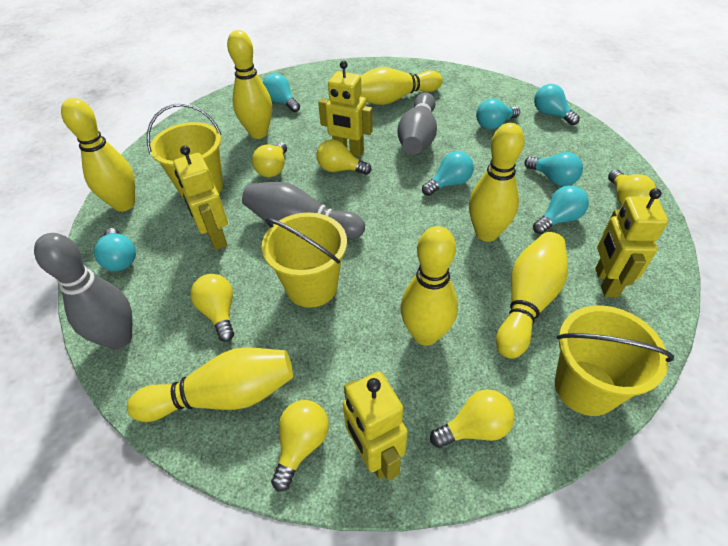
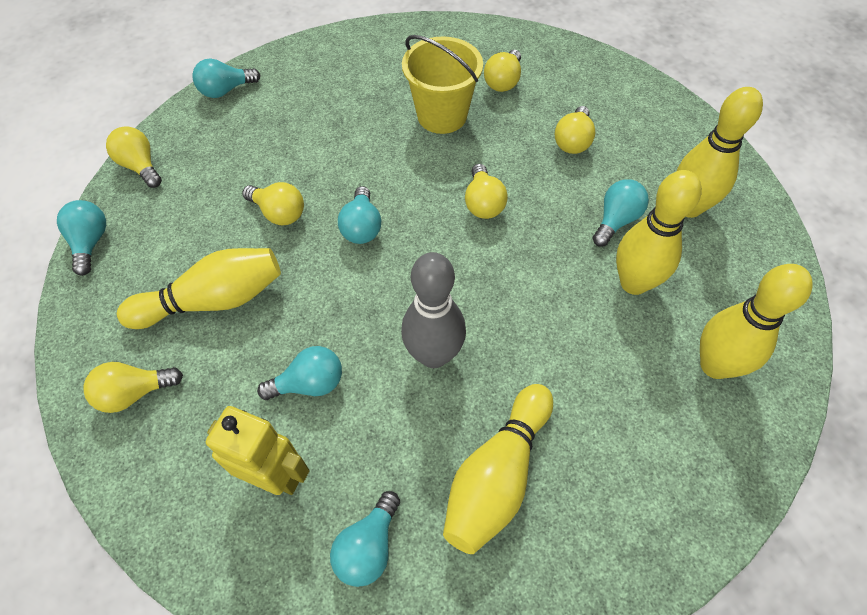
grey bowling pin: [34,233,132,350] [242,182,365,239] [398,92,437,155] = 3 -> [401,252,466,368] = 1
turquoise light bulb: [94,228,136,271] [263,73,300,112] [422,151,474,196] [476,98,520,129] [525,152,583,186] [533,186,589,234] [534,84,580,125] = 7 -> [57,200,106,276] [192,59,260,98] [257,346,342,400] [330,491,400,587] [338,186,381,244] [593,179,649,247] = 6
yellow bowling pin: [61,98,135,212] [127,347,293,422] [227,30,272,139] [360,67,443,105] [401,226,458,346] [469,123,525,242] [496,232,568,359] = 7 -> [117,248,281,329] [443,384,553,554] [616,170,702,295] [677,87,763,218] [700,264,813,379] = 5
yellow bucket: [147,103,223,199] [262,212,347,308] [555,305,674,416] = 3 -> [402,35,483,134] = 1
yellow robot: [173,145,228,250] [318,61,373,157] [343,371,408,481] [595,188,668,297] = 4 -> [206,406,310,495] = 1

